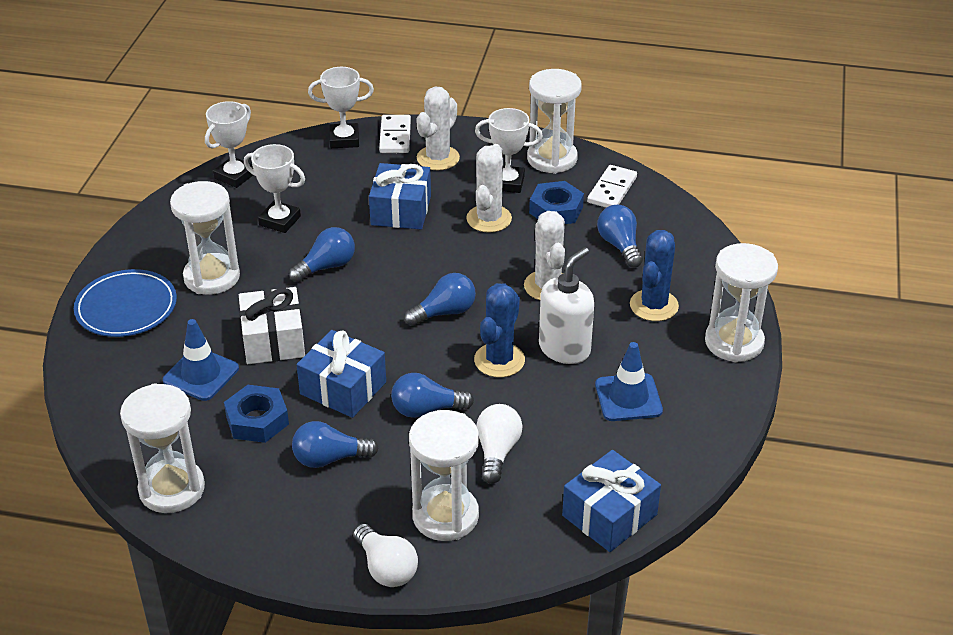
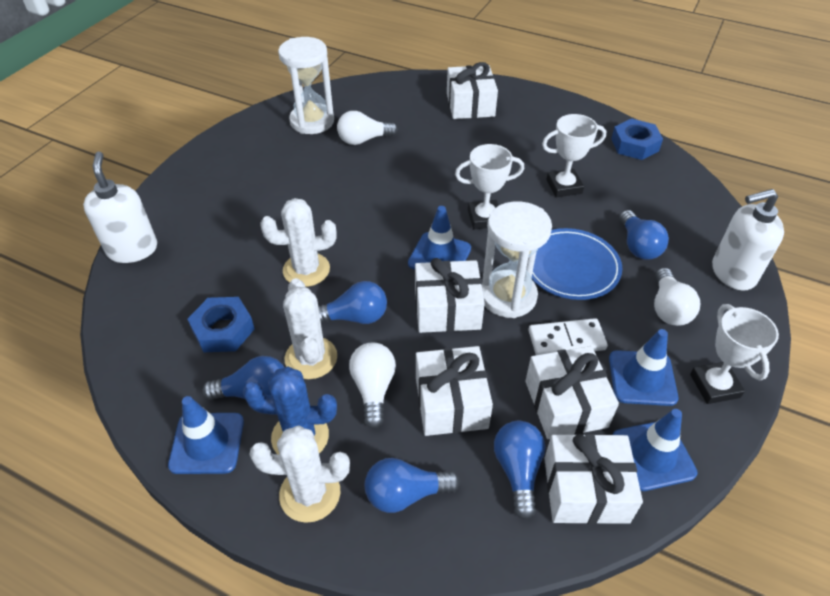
blue cactus: [474,283,525,377] [630,230,679,321] = 2 -> [243,366,337,455] = 1
blue gift: [297,330,386,418] [369,163,431,229] [562,450,661,552] = 3 -> none = 0
blue traffic cone: [163,319,239,401] [595,342,663,421] = 2 -> [168,396,244,474] [408,206,471,270] [609,329,678,406] [612,409,697,491] = 4
white domino: [379,115,411,153] [587,165,637,208] = 2 -> [528,318,608,355] = 1
white gift: [239,287,305,364] = 1 -> [415,258,485,333] [416,346,493,436] [447,62,498,119] [525,346,619,439] [544,434,643,524] = 5
white hourglass: [120,383,205,513] [170,181,240,295] [409,410,479,541] [527,69,582,174] [705,243,778,362] = 5 -> [278,37,334,134] [482,201,552,318] = 2
white light bulb: [353,524,418,587] [476,404,523,484] = 2 -> [337,111,398,145] [349,343,396,429] [654,268,700,326] = 3
white soap dispenser: [539,247,594,364] = 1 -> [83,152,157,263] [712,189,784,291] = 2
white trophy: [205,101,253,188] [244,144,305,233] [308,67,374,148] [475,108,543,193] = 4 -> [455,144,524,229] [542,114,606,197] [690,304,779,404] = 3

